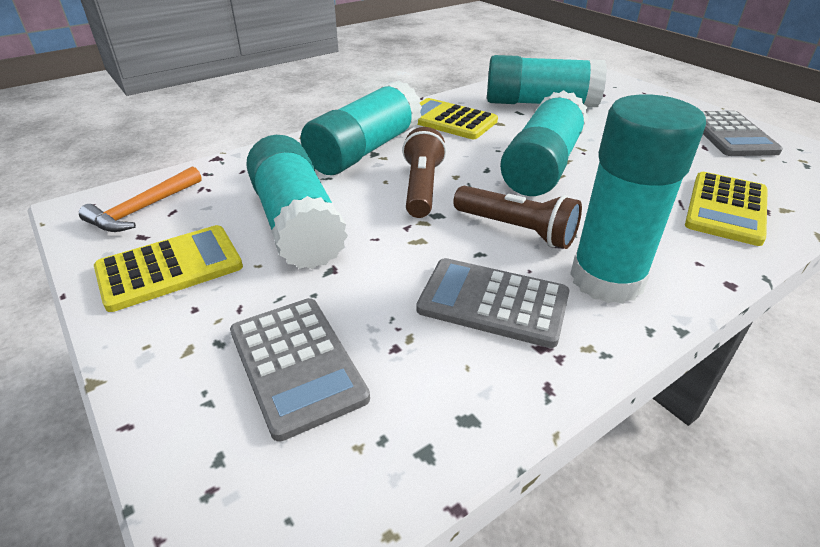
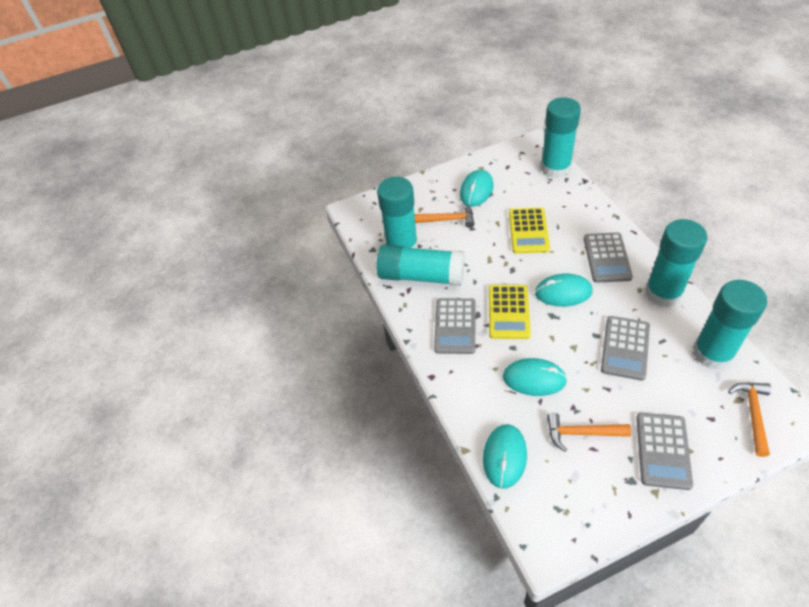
brown flashlight: [402,127,446,218] [453,186,582,249] = 2 -> none = 0
grey calculator: [230,298,370,442] [416,258,569,348] [702,111,783,156] = 3 -> [434,298,475,354] [584,233,633,283] [601,316,650,381] [636,413,693,490] = 4
orange hammer: [79,166,202,232] = 1 -> [414,203,474,228] [547,413,631,452] [728,383,771,457] = 3
turquoise mouse: none = 0 -> [460,170,493,207] [483,424,527,489] [503,358,567,396] [535,273,593,307] = 4
yellow calculator: [94,225,243,312] [417,98,498,139] [685,172,768,246] = 3 -> [489,285,531,339] [509,208,550,254] = 2

